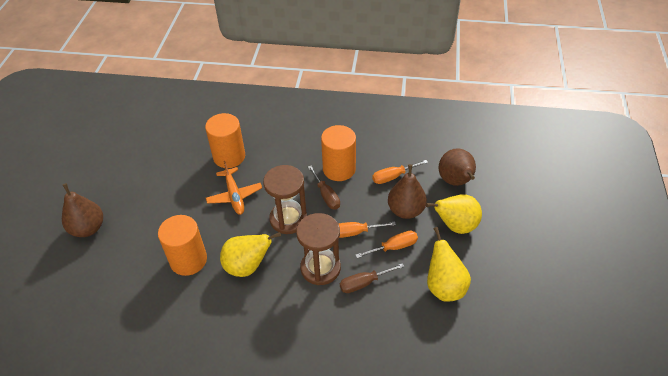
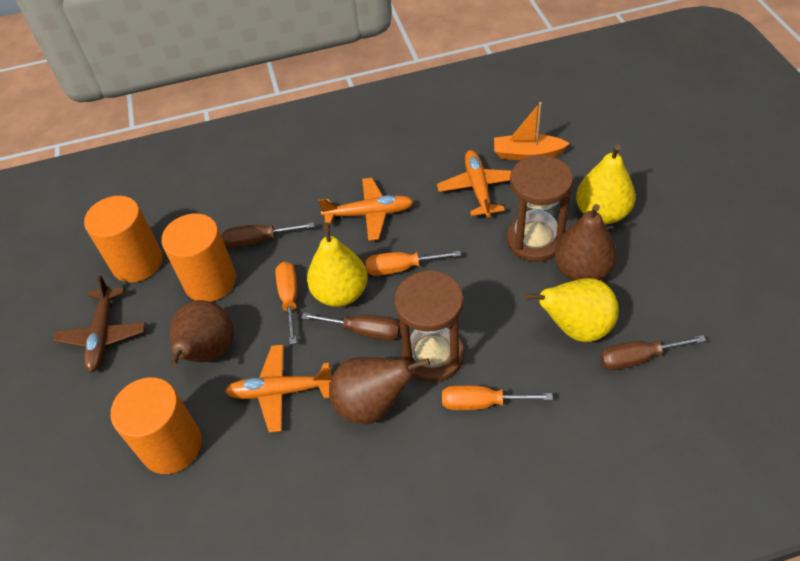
brown plane: none = 0 -> [53,275,146,373] = 1
brown screwdriver: [308,166,340,210] [340,263,405,293] = 2 -> [222,222,314,248] [301,313,400,341] [600,335,706,370] = 3
orange boat: none = 0 -> [494,102,570,160] = 1
orange plane: [206,161,262,215] = 1 -> [225,344,332,433] [318,178,414,241] [437,150,511,217] = 3

